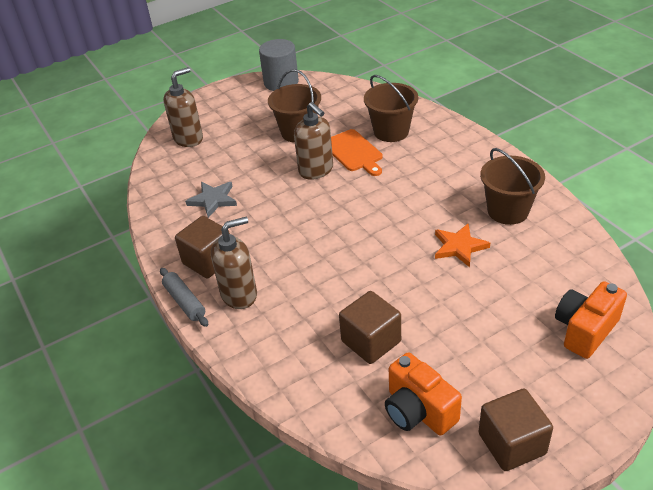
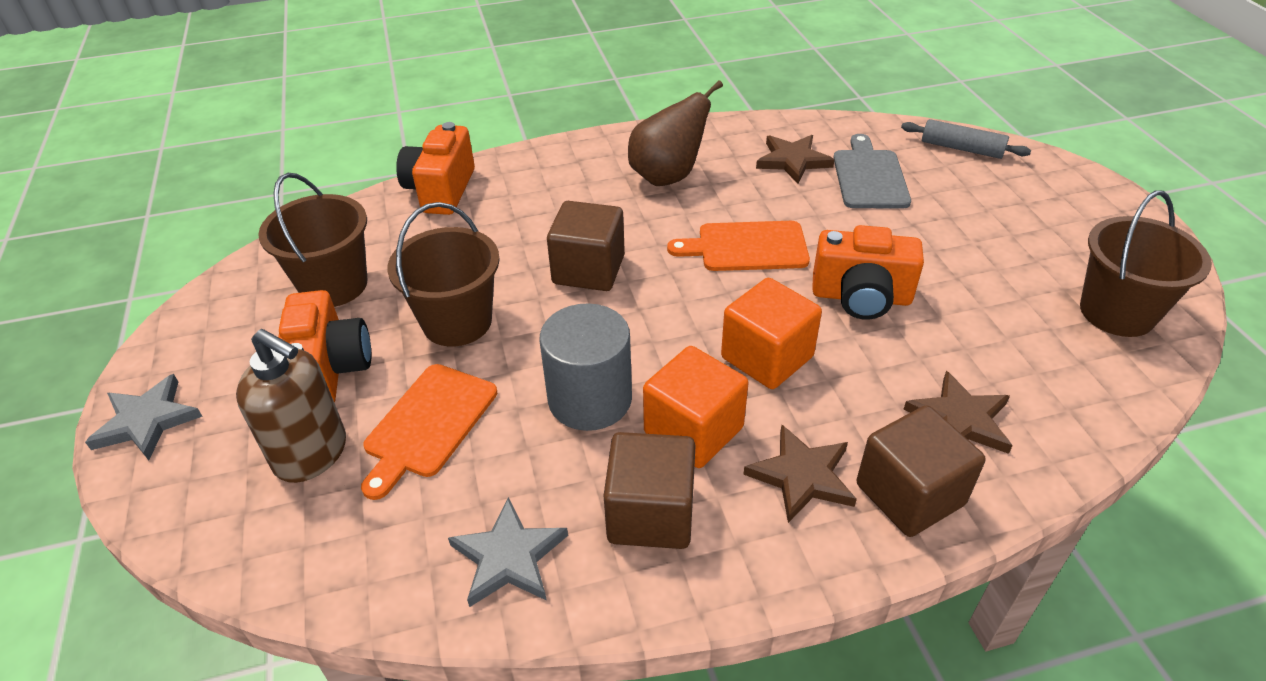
brown pear: none = 0 -> [628,80,723,186] = 1
brown soap dispenser: [163,67,203,147] [211,217,257,309] [294,102,333,180] = 3 -> [236,329,346,483] = 1
brown star: none = 0 -> [743,425,857,523] [756,135,834,184] [903,371,1013,454] = 3
grey cutting board: none = 0 -> [833,134,911,208] = 1
grey star: [185,182,237,218] = 1 -> [85,374,203,460] [448,497,568,607] = 2
orange camera: [385,353,462,435] [555,281,627,359] = 2 -> [278,290,371,402] [396,122,475,215] [812,225,924,320] = 3
orange cube: none = 0 -> [643,346,749,468] [721,278,822,389] = 2
orange cutting board: [331,129,383,176] = 1 -> [361,364,497,500] [667,221,810,271] = 2
orange star: [435,223,490,267] = 1 -> none = 0

